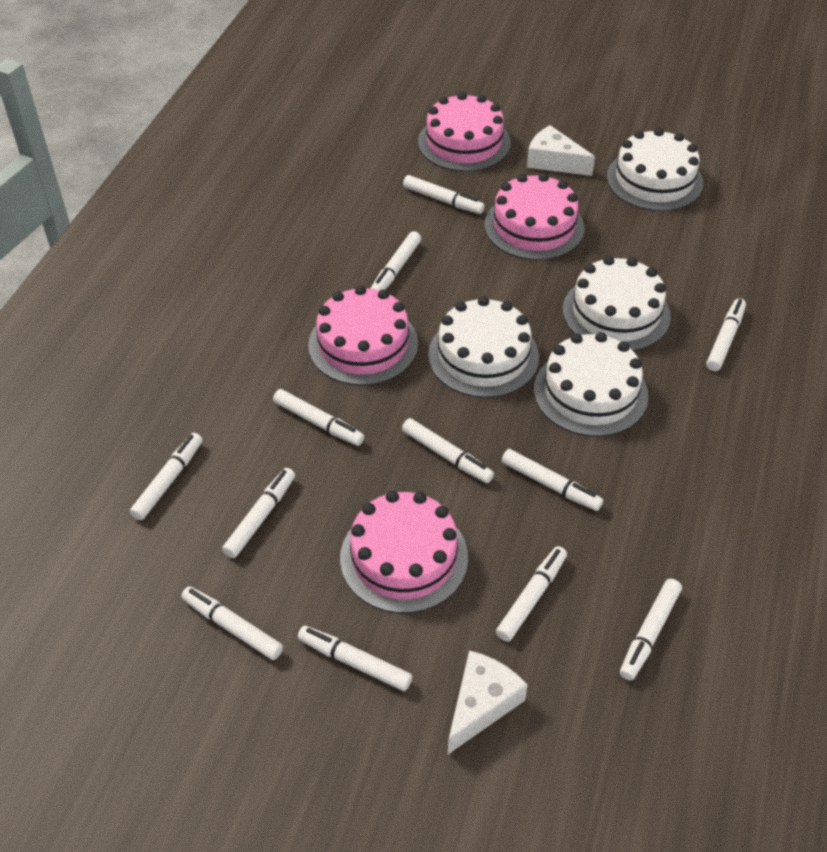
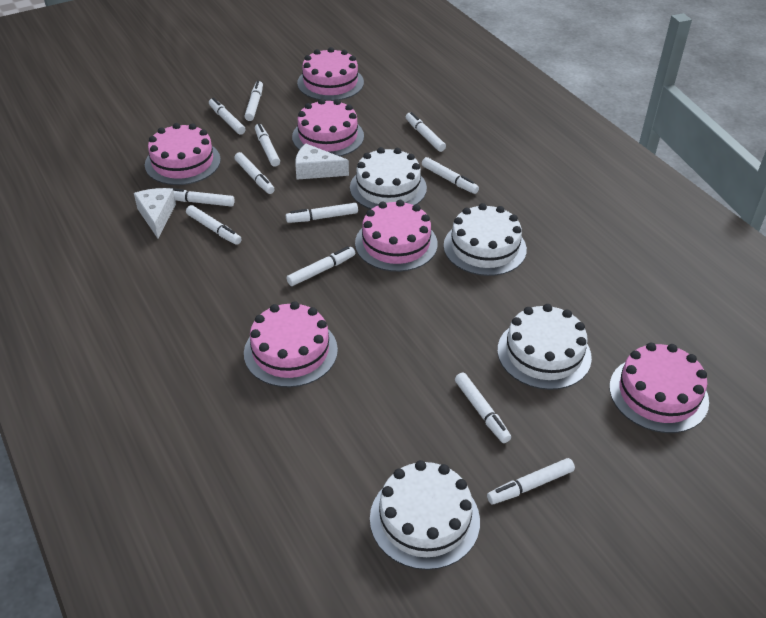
pink cake: [308,285,418,386] [340,491,468,613] [418,92,511,172] [485,173,584,260] = 4 -> [145,123,221,185] [244,301,338,387] [292,99,364,156] [297,47,364,101] [355,200,438,272] [609,343,709,433] = 6

